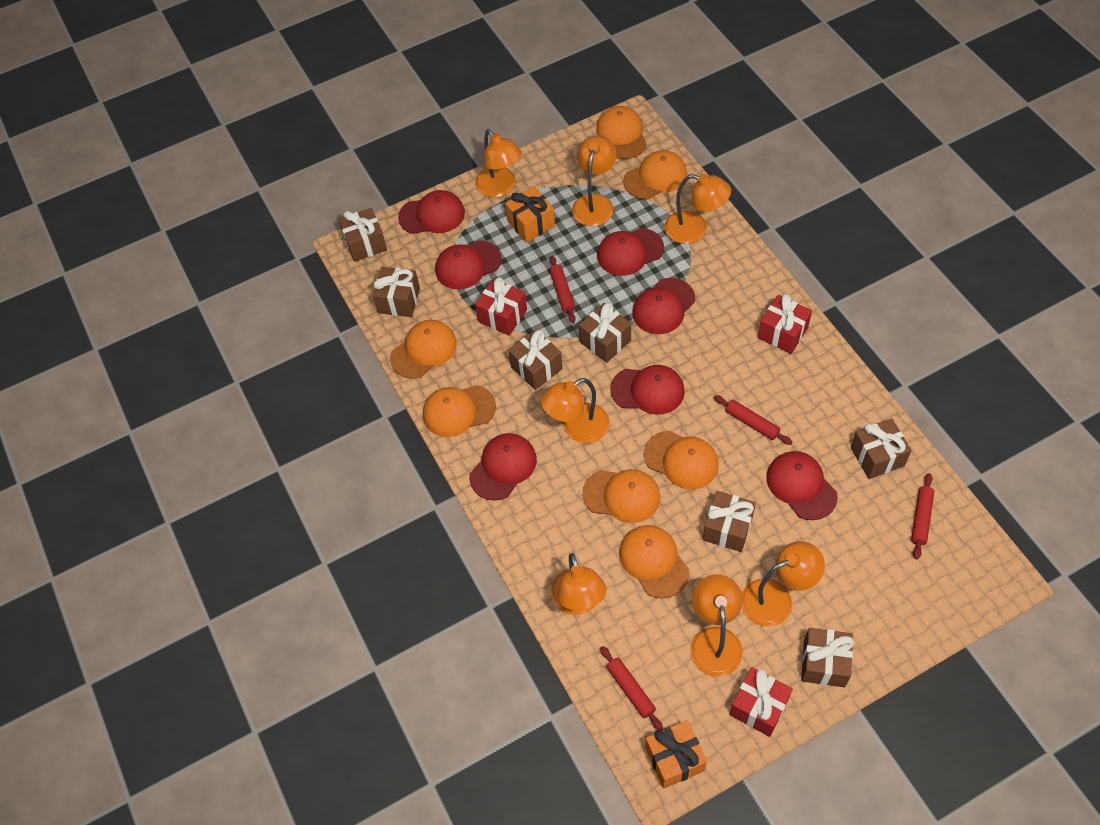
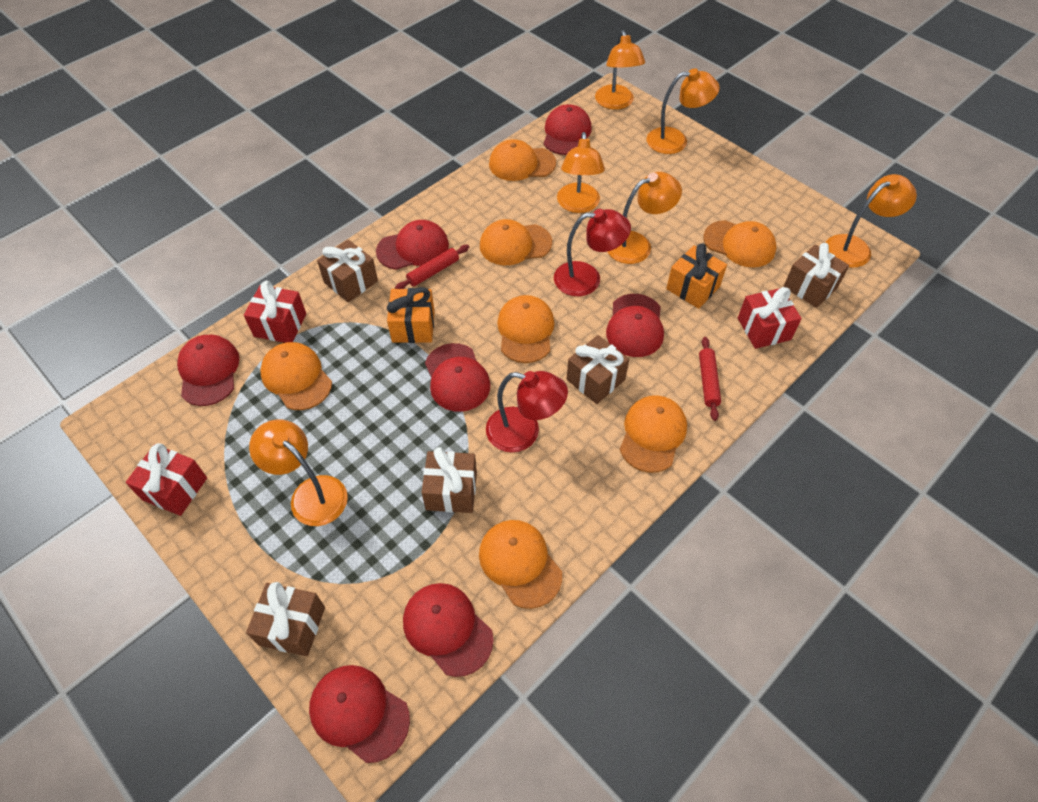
brown gift: [338,208,387,262] [373,267,420,317] [508,329,563,390] [579,303,631,363] [703,491,756,552] [801,628,854,687] [851,419,912,479] = 7 -> [246,582,325,656] [317,240,378,302] [421,447,477,513] [567,335,629,404] [784,243,849,308] = 5
orange lamp: [475,129,522,197] [540,378,610,443] [551,553,607,615] [572,136,617,226] [664,174,731,244] [691,574,743,677] [742,541,825,626] = 7 -> [249,419,348,526] [557,132,605,213] [595,30,645,110] [607,172,682,264] [646,68,720,154] [826,174,917,268] = 6
red lamp: none = 0 -> [486,371,568,452] [554,209,631,296] = 2
red rolling pin: [549,256,575,323] [600,646,663,730] [714,395,792,445] [911,473,935,559] = 4 -> [395,245,469,289] [699,337,721,421] = 2

